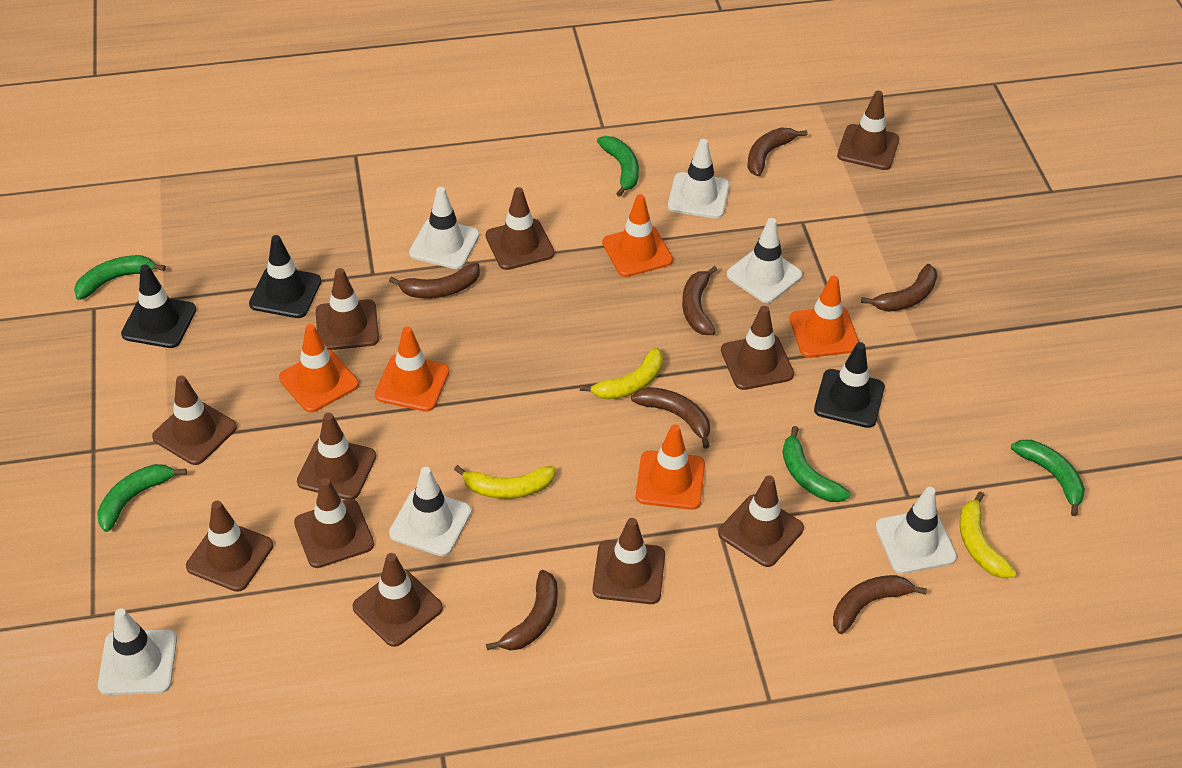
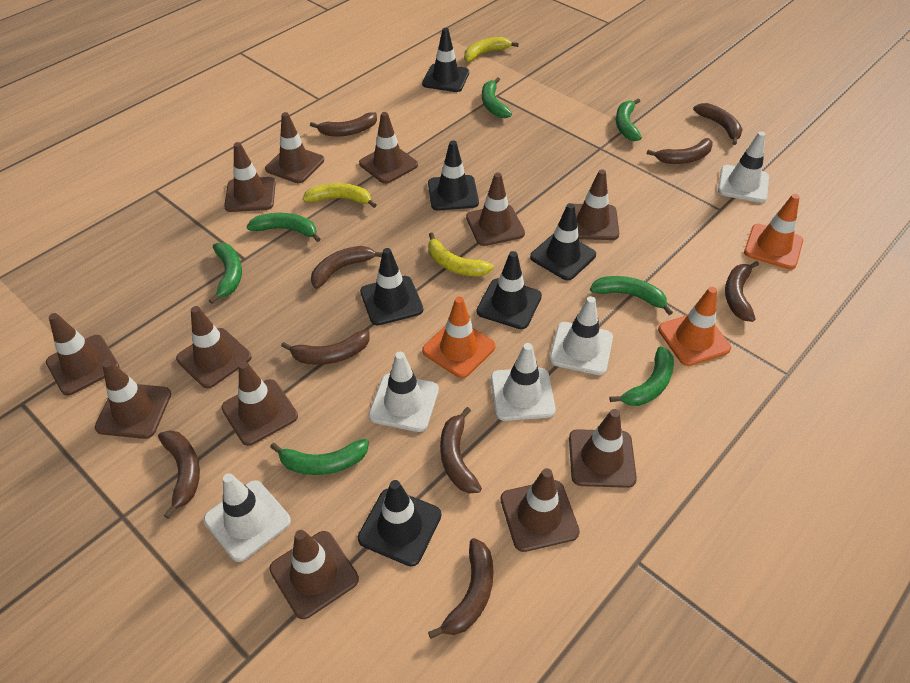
black traffic cone: [121,264,196,348] [249,235,321,318] [814,342,885,428] = 3 -> [358,480,441,566] [360,248,423,325] [422,28,469,92] [428,140,479,211] [477,251,542,329] [530,203,596,280] = 6
brown banana: [389,263,480,298] [486,570,558,650] [631,387,710,449] [682,266,717,335] [747,128,807,176] [833,575,927,634] [861,264,937,312] = 7 -> [158,430,200,519] [281,329,369,365] [310,112,377,136] [311,246,383,289] [428,538,493,639] [440,407,482,493] [647,138,713,164] [693,103,743,145] [725,261,759,322] = 9
brown traffic cone: [152,375,237,465] [186,501,273,592] [294,478,374,568] [297,413,376,499] [316,268,379,350] [352,553,443,647] [485,187,555,270] [593,518,665,604] [718,475,804,567] [721,306,794,390] [837,91,899,170] = 11 -> [46,313,119,396] [95,360,171,439] [176,306,252,388] [221,361,298,446] [224,142,276,212] [265,112,324,183] [269,530,359,619] [359,112,418,184] [466,173,525,246] [500,468,580,552] [569,409,637,488] [574,169,619,240] = 12
green banana: [74,255,166,300] [97,464,187,532] [597,136,639,197] [783,426,851,502] [1011,440,1085,516] = 5 -> [209,243,242,304] [246,213,321,242] [270,439,369,475] [482,77,512,118] [590,276,673,315] [609,346,674,406] [616,98,642,141] = 7
orange traffic cone: [279,324,359,412] [375,326,449,412] [602,194,673,277] [636,424,705,510] [790,276,859,358] = 5 -> [422,297,496,378] [658,287,731,366] [744,194,803,269] = 3
white traffic cone: [98,608,177,695] [389,467,472,556] [409,187,480,269] [668,139,730,218] [727,218,803,303] [875,487,957,574] = 6 -> [204,473,291,562] [369,352,439,432] [491,343,556,421] [550,296,613,375] [718,132,769,203] = 5

